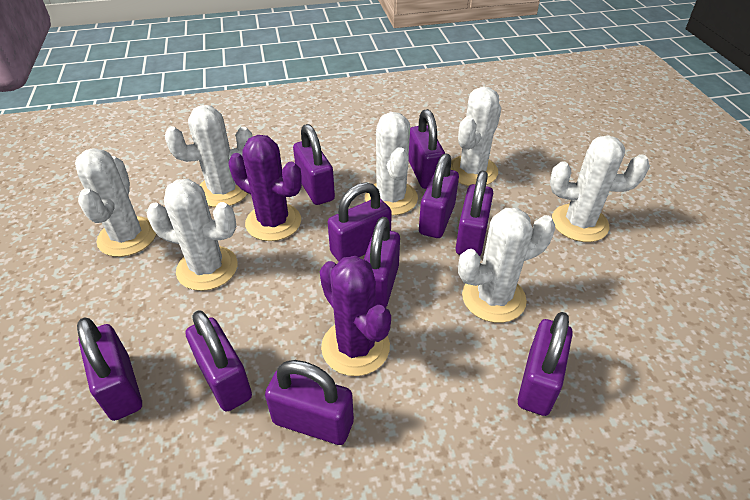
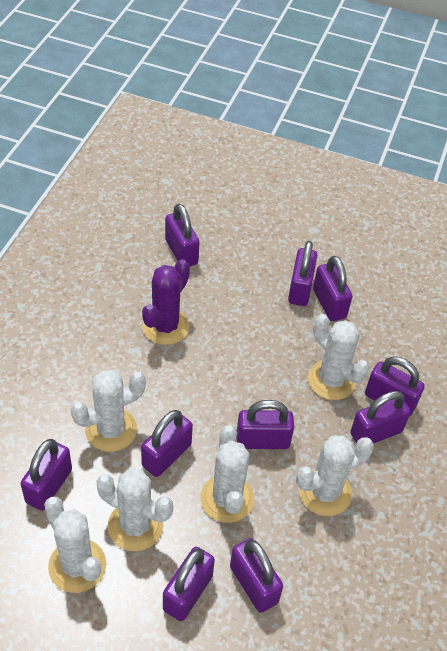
purple cactus: [228,135,302,241] [320,256,391,376] = 2 -> [142,259,190,345] = 1
white cactus: [75,148,156,257] [146,179,238,291] [165,105,253,207] [365,112,418,215] [451,87,501,186] [458,208,555,323] [550,135,650,242] = 7 -> [44,497,106,593] [71,370,146,452] [97,469,173,551] [200,425,254,523] [296,436,374,516] [308,314,369,400] = 6

